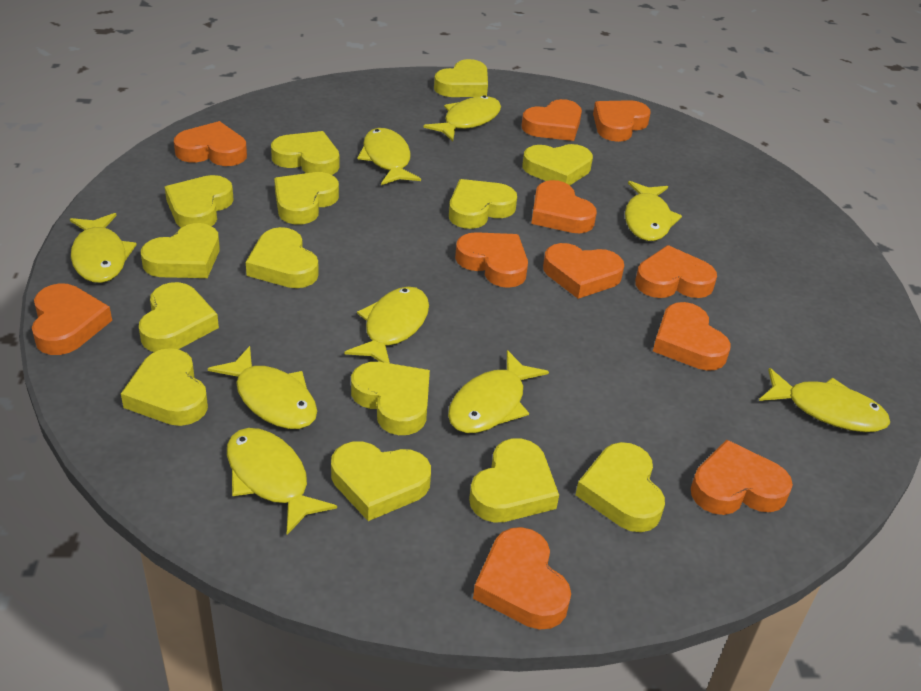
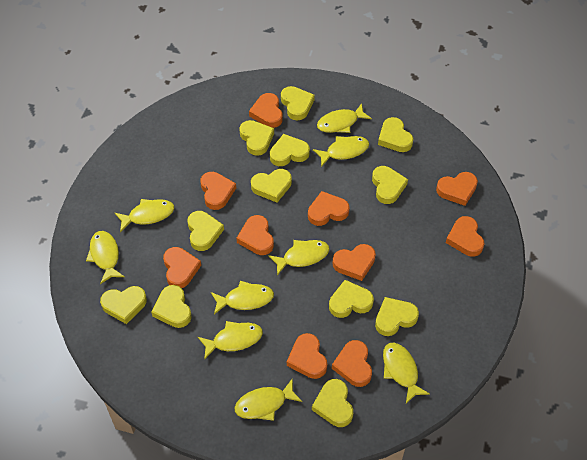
orange heart: [32,283,112,355] [174,121,247,166] [455,232,528,288] [473,527,571,630] [521,99,582,141] [531,180,597,233] [543,243,624,299] [593,100,651,142] [635,245,717,298] [653,302,731,371] [691,440,793,515] = 11 -> [163,247,201,288] [200,172,236,210] [236,215,274,255] [249,93,283,128] [287,333,327,379] [308,191,350,226] [332,340,372,387] [333,244,376,281] [436,172,478,206] [446,216,484,257] = 10
yellow heart: [121,348,208,426] [139,282,219,352] [141,223,220,278] [165,175,234,228] [246,227,319,288] [271,131,339,175] [274,172,339,225] [331,441,431,521] [351,362,430,435] [434,59,488,97] [449,179,517,229] [469,438,559,522] [523,144,593,185] [575,442,665,532] = 14 -> [100,286,147,324] [151,285,192,328] [187,211,224,251] [239,120,274,156] [251,169,292,202] [270,134,310,166] [281,86,315,120] [312,379,353,427] [329,280,374,318] [372,166,408,204] [375,297,419,336] [378,117,413,152] = 12

